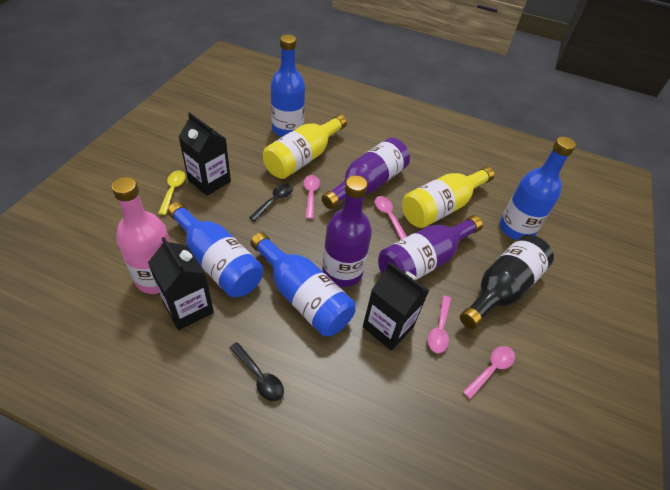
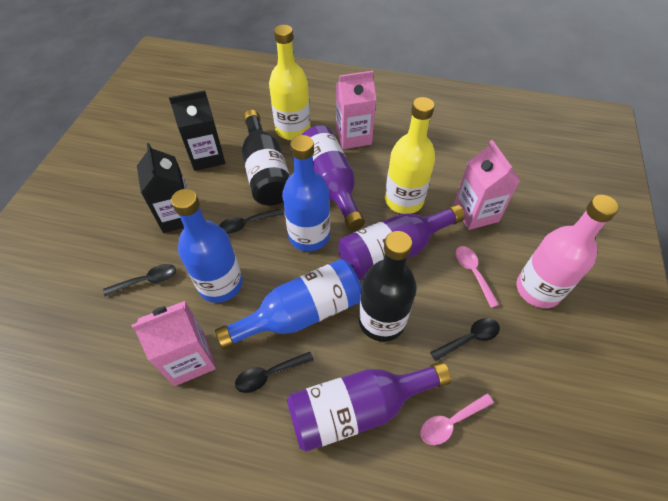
black bottle: [460,235,554,329] = 1 -> [242,110,290,206] [359,231,417,342] = 2
black carton: [148,237,214,330] [179,112,231,196] [363,262,430,351] = 3 -> [137,143,188,233] [169,90,225,171] = 2
black spoon: [230,342,284,401] [249,184,293,221] = 2 -> [103,264,176,296] [219,209,284,234] [235,352,314,393] [430,318,500,361] = 4
blue bottle: [167,202,263,298] [250,232,356,336] [271,34,305,137] [500,137,576,240] = 4 -> [171,189,243,303] [215,259,362,350] [282,135,330,251] = 3
pink carton: none = 0 -> [131,301,216,386] [336,71,376,149] [454,140,520,230] = 3
pink spoon: [303,175,320,219] [375,196,407,240] [428,296,451,353] [463,346,515,399] = 4 -> [420,393,494,445] [455,246,499,308] = 2
yellow spoon: [158,171,186,215] = 1 -> none = 0

